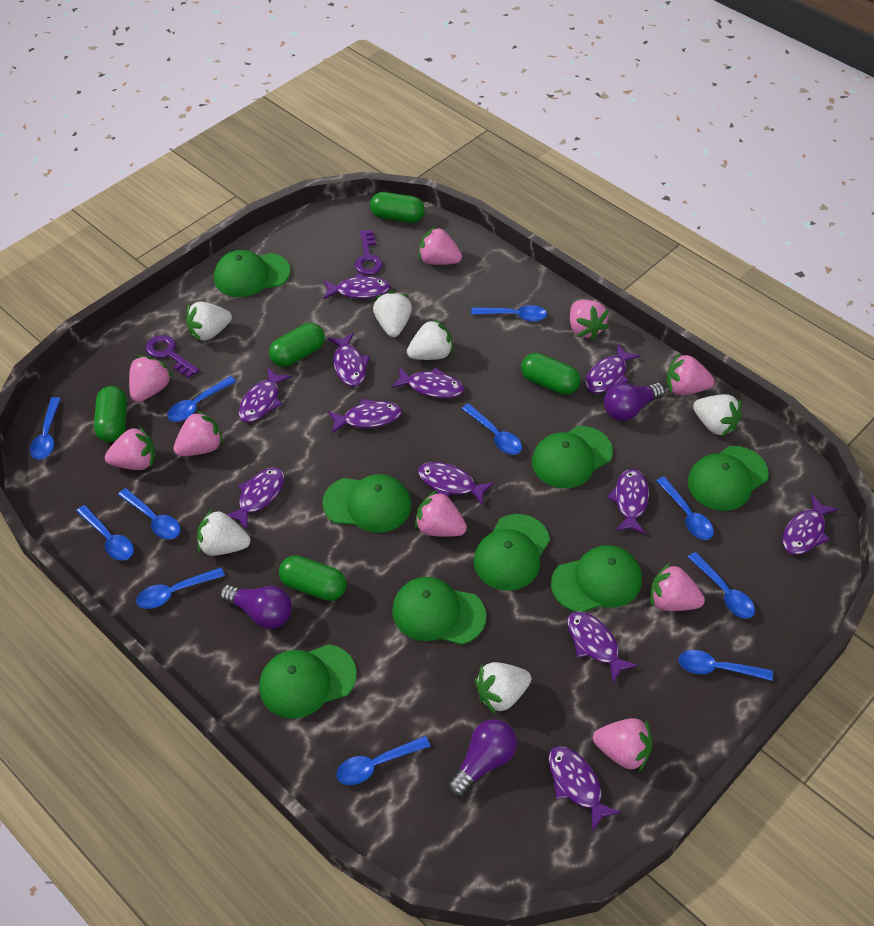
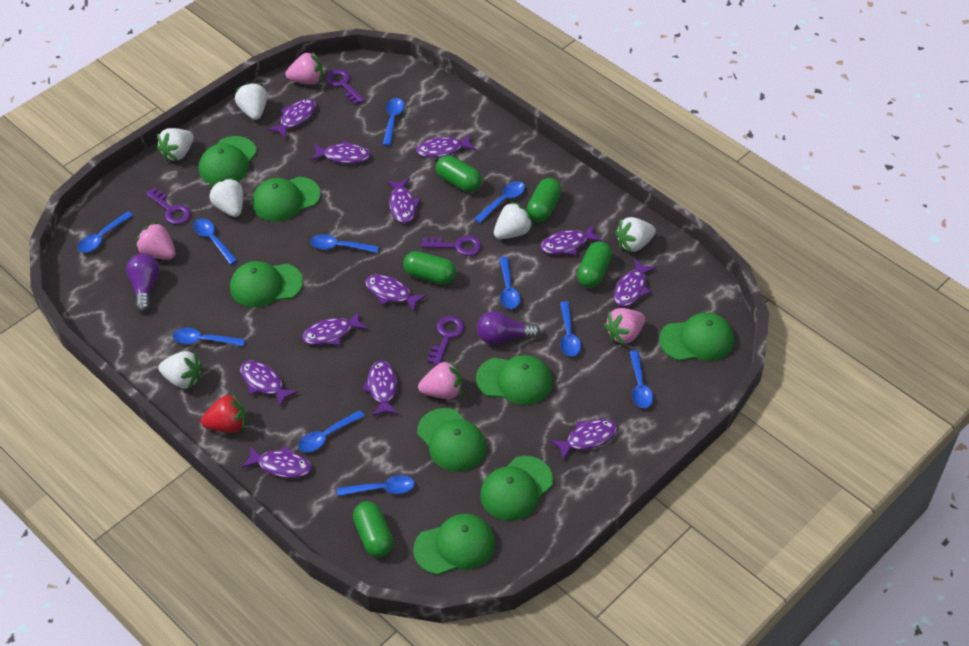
pink strawberry: [105,426,156,470] [129,356,173,402] [173,410,223,456] [415,490,467,537] [419,226,462,265] [570,300,609,340] [593,718,652,772] [651,562,705,611] [666,353,714,395] = 9 -> [136,222,176,260] [285,51,323,84] [418,360,462,399] [604,308,645,345] = 4
purple key: [146,335,199,378] [355,230,383,275] = 2 -> [145,188,191,225] [326,69,365,105] [421,235,482,256] [428,316,464,365] = 4
purple light bulb: [220,584,292,629] [448,719,517,797] [604,382,665,421] = 3 -> [126,253,160,312] [477,311,540,345] = 2
red strawberry: none = 0 -> [201,393,246,433] = 1

